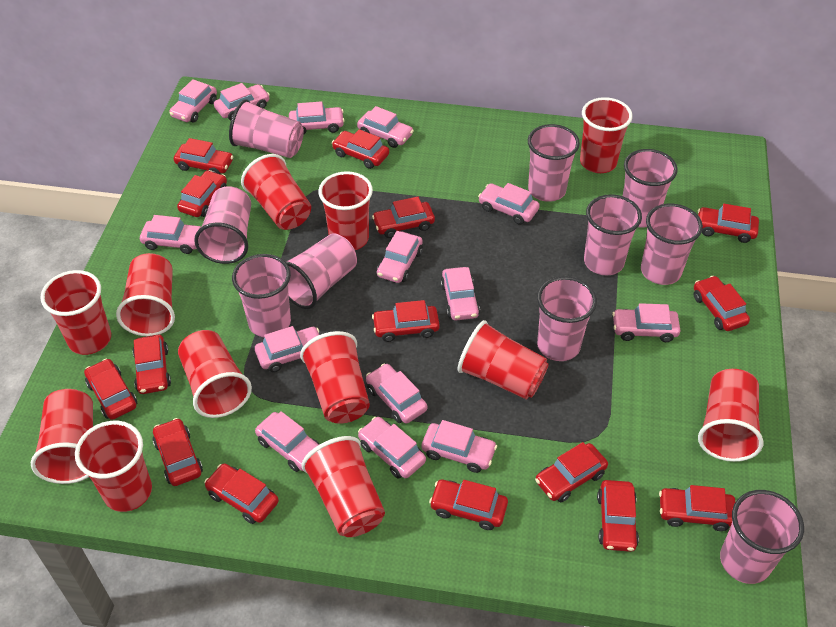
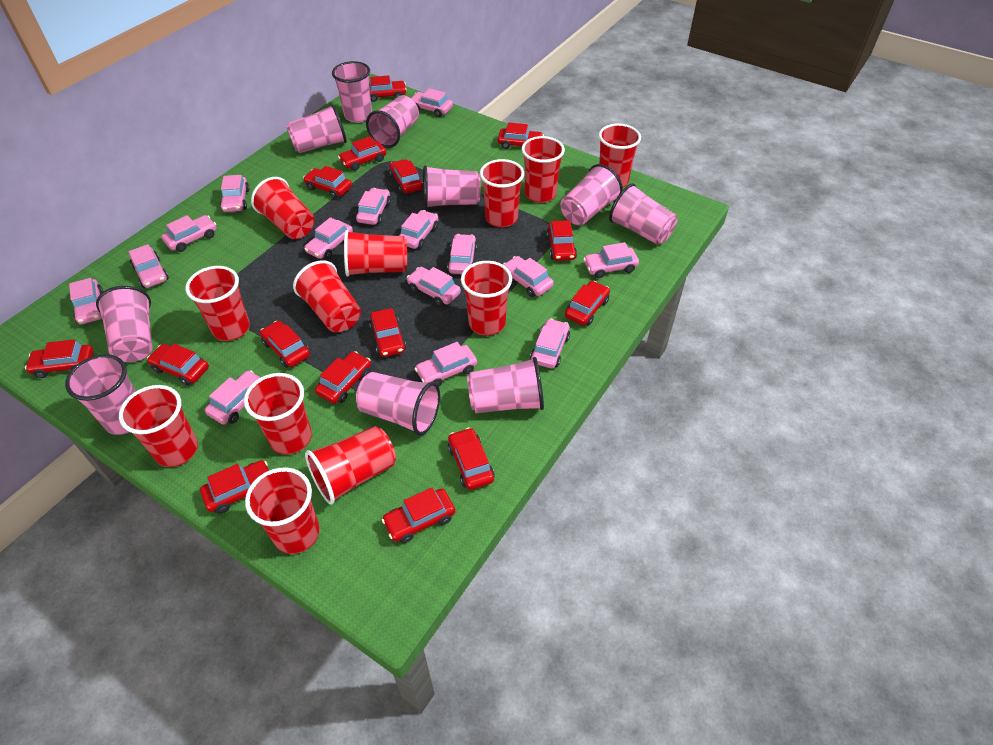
pink car: [140,215,201,254] [169,79,217,122] [214,83,270,120] [255,326,319,372] [255,411,320,472] [289,101,345,135] [357,106,414,148] [358,417,426,479] [366,364,427,423] [377,231,423,283] [422,420,497,473] [440,267,480,320] [478,183,540,225] [612,303,680,342] = 14 -> [69,278,103,325] [129,244,169,288] [161,215,217,252] [205,370,261,425] [220,175,250,212] [304,217,353,259] [356,188,391,225] [399,210,439,249] [407,267,461,306] [411,88,453,117] [415,342,477,386] [447,234,478,274] [503,256,554,297] [530,318,570,369] [583,242,639,278] = 15

